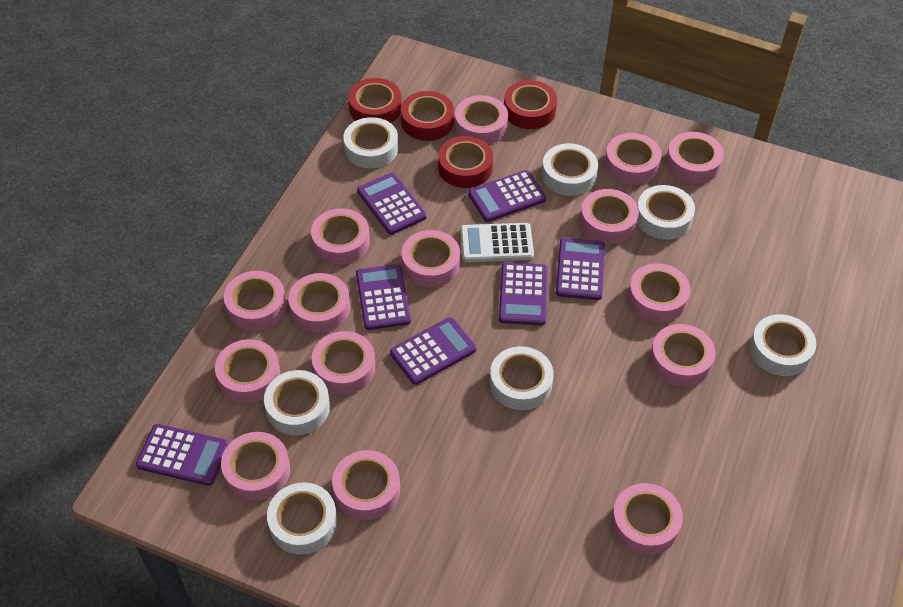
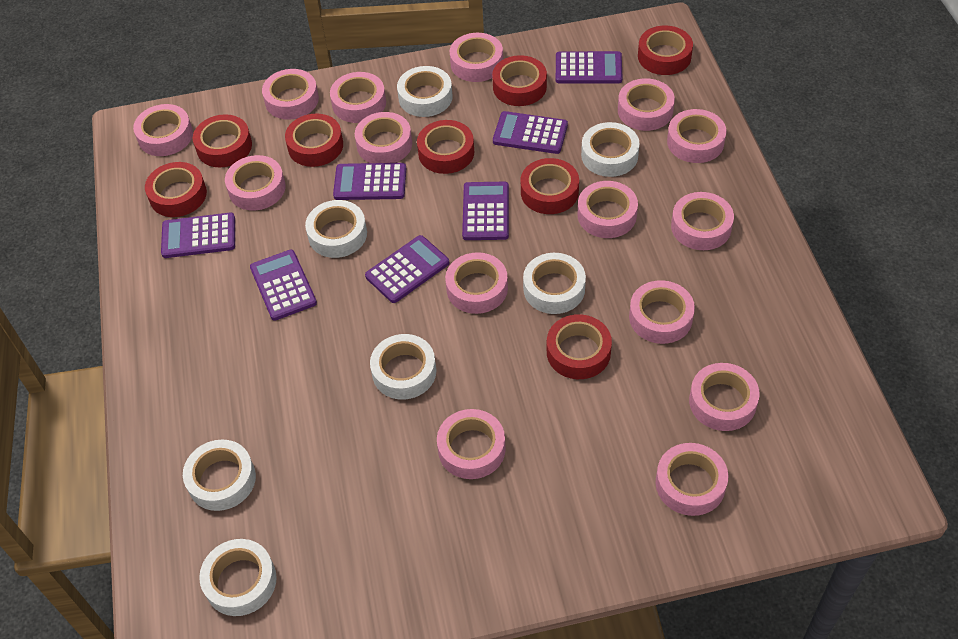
red tape: [348,78,402,123] [401,91,454,141] [438,136,493,188] [504,80,557,129] = 4 -> [145,162,207,217] [193,114,252,167] [285,114,343,167] [417,120,474,174] [492,55,547,106] [521,158,579,214] [547,314,612,379] [638,26,693,75] = 8
white calculator: [460,223,534,262] = 1 -> none = 0

